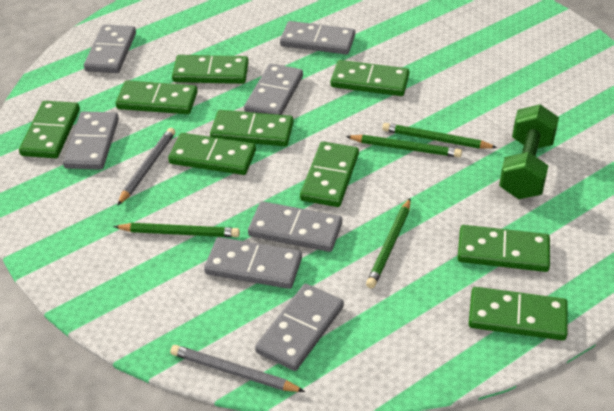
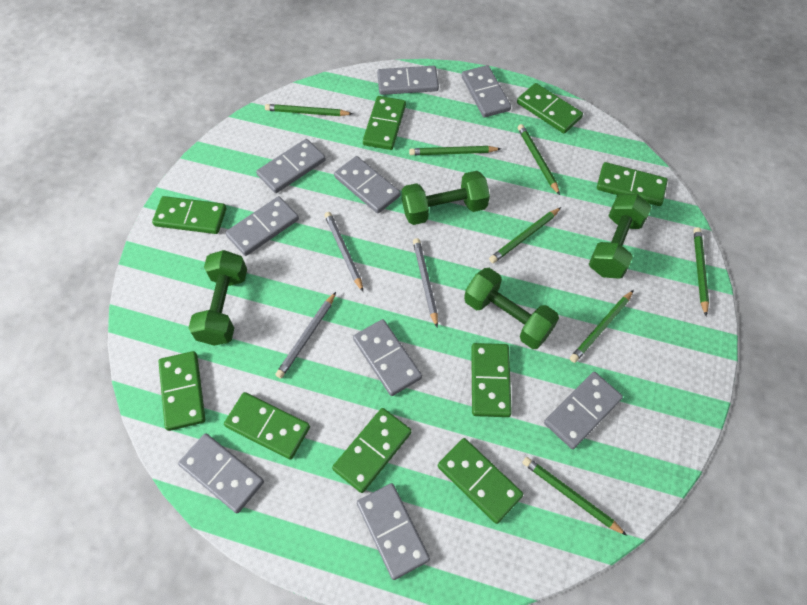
green dumbbell: [499,104,559,199] = 1 -> [189,250,247,346] [402,171,490,225] [464,268,559,349] [589,194,651,279] = 4
green pencil: [113,223,240,237] [346,135,462,157] [366,199,411,288] [382,123,497,149] = 4 -> [265,104,353,116] [409,146,501,155] [489,207,561,263] [518,124,560,195] [522,457,627,536] [570,290,634,363] [694,227,709,316] = 7
grey domino: [63,111,119,170] [84,25,136,73] [204,237,302,289] [244,64,303,115] [248,201,342,252] [255,284,344,371] [280,21,355,54] = 7 -> [178,433,264,513] [225,196,299,256] [256,139,326,193] [334,156,401,213] [353,319,422,396] [357,483,430,580] [377,66,439,95] [462,65,511,118] [544,372,623,449] = 9
grey pencil: [117,128,175,206] [170,345,305,392] = 2 -> [275,292,336,378] [324,212,363,292] [413,238,438,327] = 3

